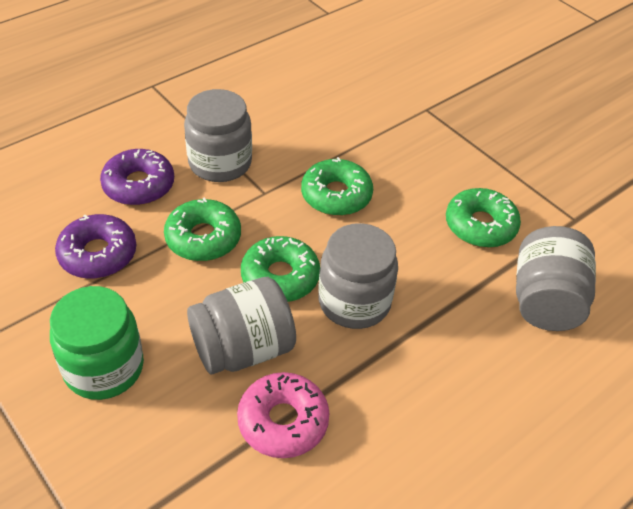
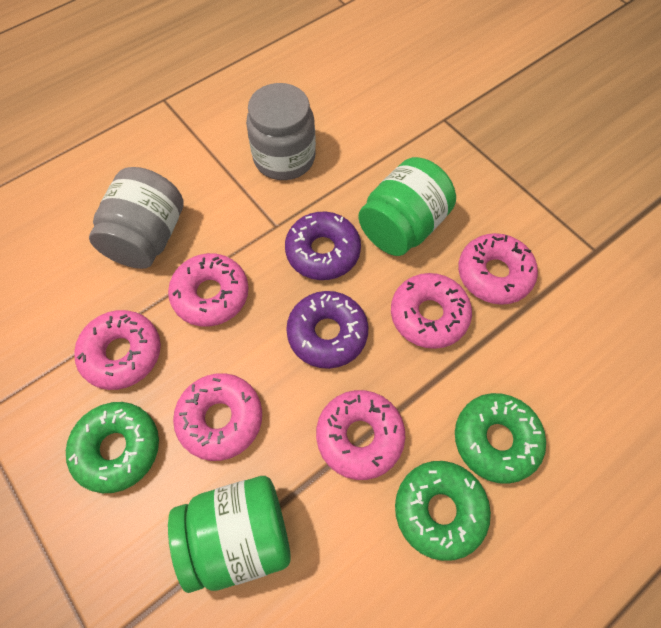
green donut: [164,197,241,261] [241,236,320,302] [301,157,373,216] [446,188,521,248] = 4 -> [66,402,159,493] [395,461,491,561] [455,393,546,484] = 3
green jar: [50,286,144,400] = 1 -> [168,476,290,593] [358,157,456,256] = 2
grey jar: [184,89,252,182] [187,277,296,375] [318,223,398,329] [516,226,596,331] = 4 -> [89,167,184,269] [246,83,316,180] = 2
pink donut: [237,372,330,458] = 1 -> [74,310,161,390] [168,253,249,327] [173,373,262,461] [316,390,405,480] [391,273,472,349] [458,233,538,305] = 6

